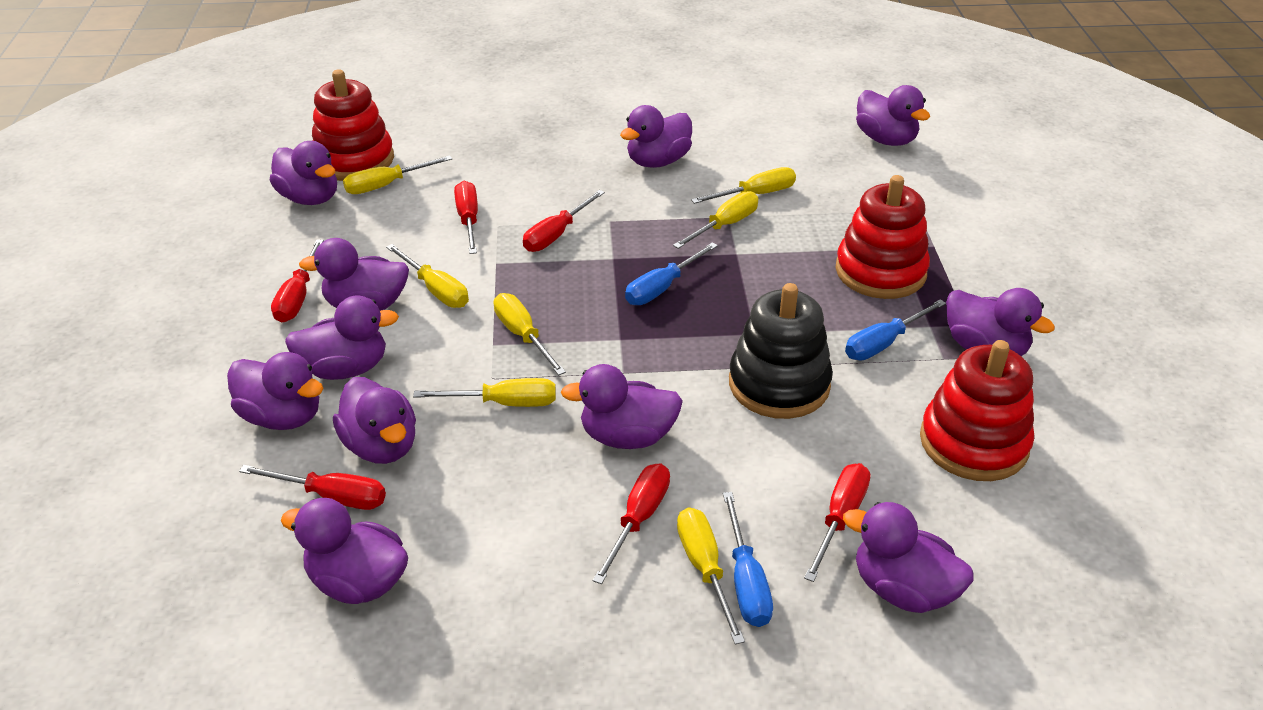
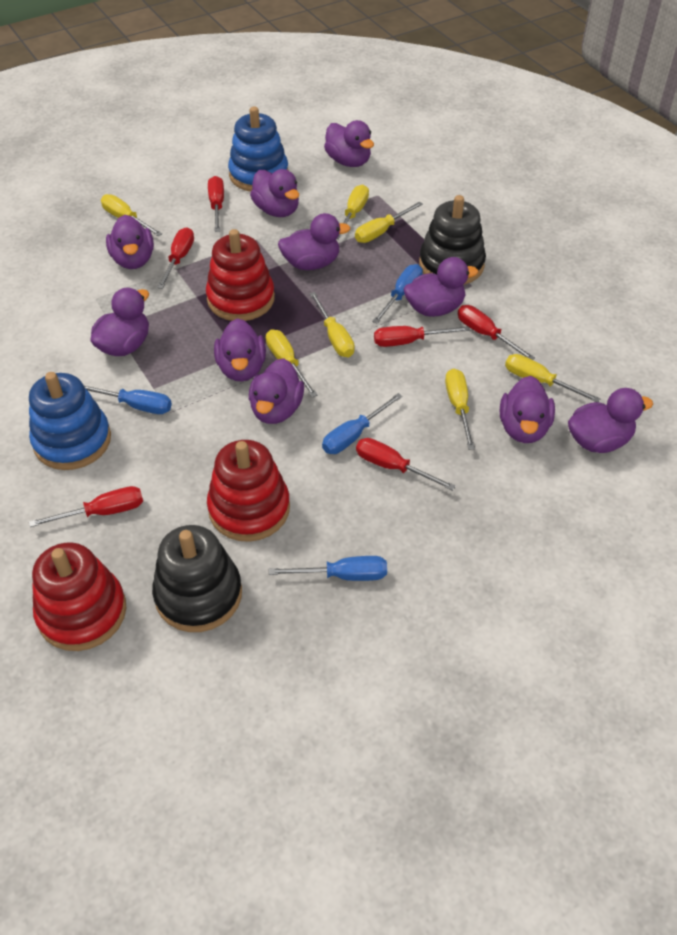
black stacking toy: [729,283,833,419] = 1 -> [152,525,242,632] [419,195,486,285] = 2
blue screwdriver: [625,242,718,305] [723,492,773,627] [845,299,946,360] = 3 -> [84,386,172,414] [269,556,387,581] [322,393,403,454] [372,264,423,324] = 4
blue stacking toy: none = 0 -> [29,372,111,470] [228,107,288,191] = 2
purple duck: [227,352,324,430] [270,141,337,205] [281,498,408,604] [285,295,399,380] [299,238,409,311] [333,377,416,464] [561,364,683,449] [620,105,692,168] [843,502,974,613] [856,85,930,146] [946,288,1055,356] = 11 -> [90,288,149,356] [106,215,154,269] [214,318,266,382] [249,358,304,424] [250,169,299,217] [278,213,351,270] [324,120,374,167] [404,257,478,317] [500,376,555,443] [568,388,653,453] = 10

